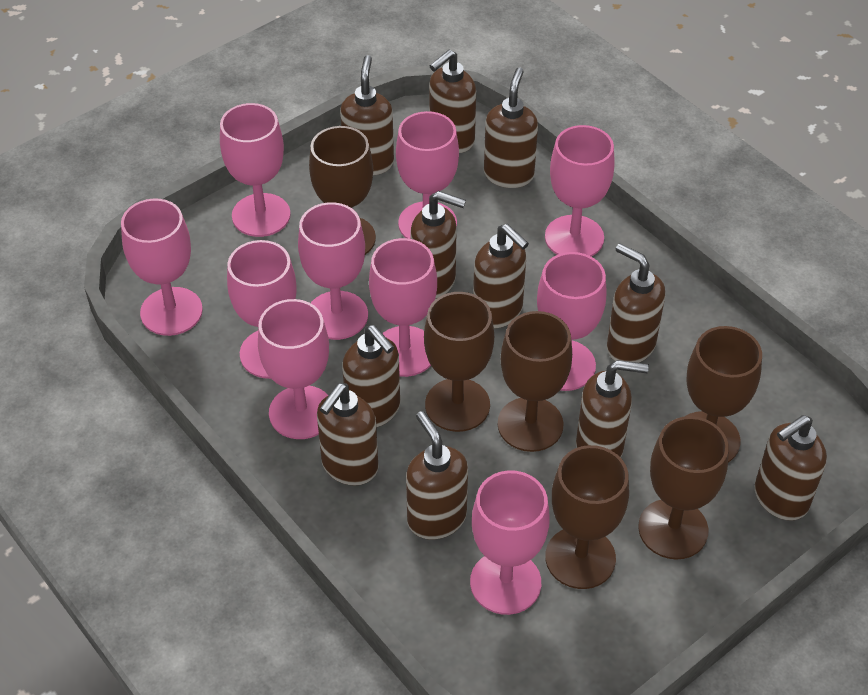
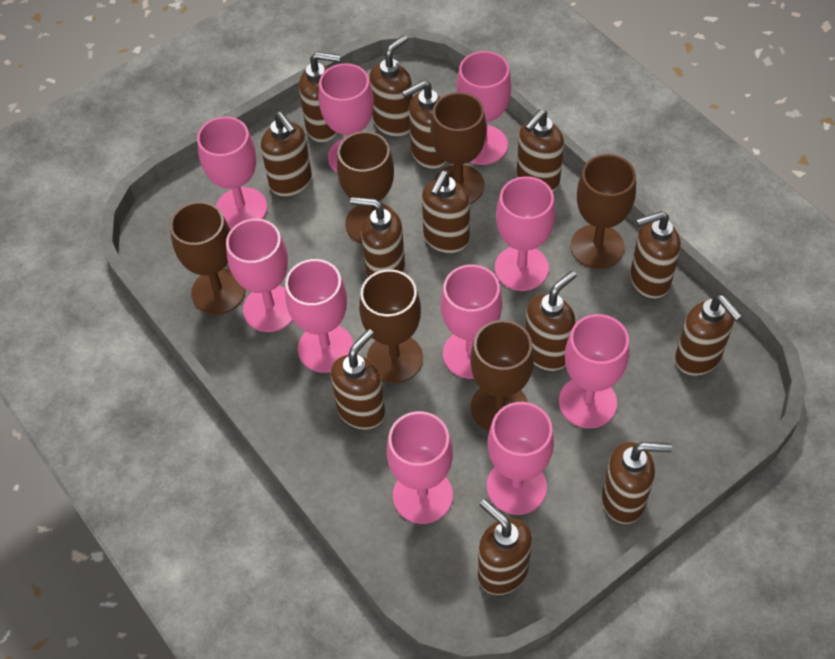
brown soap dispenser: [317,383,378,485] [340,55,394,175] [342,325,400,427] [406,411,468,539] [410,191,466,299] [429,50,476,153] [473,224,529,328] [484,67,538,188] [576,360,649,458] [607,243,665,363] [755,415,827,521] = 11 -> [261,112,312,196] [299,52,340,142] [331,329,385,430] [350,197,405,278] [369,35,413,136] [402,80,446,169] [422,171,470,253] [478,499,532,595] [516,109,564,192] [525,271,577,371] [602,442,672,524] [630,211,681,299] [675,294,742,376] = 13

